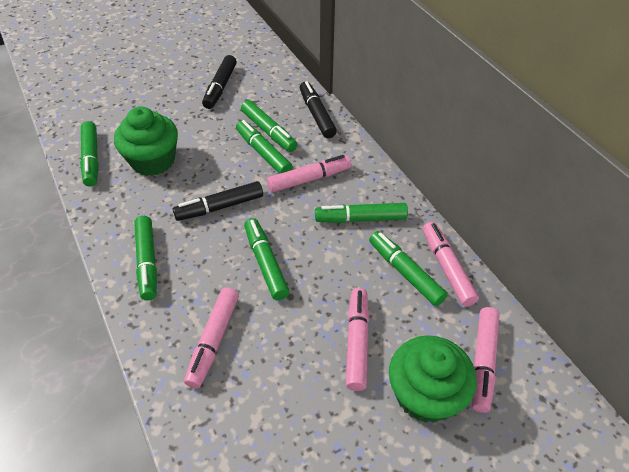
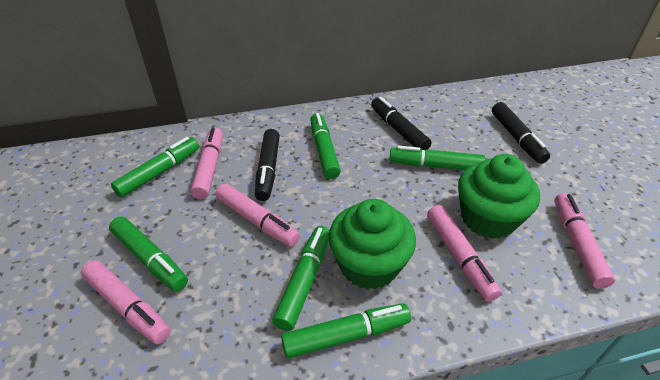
green marker: [80,121,99,187] [134,216,157,300] [236,120,293,174] [241,100,298,152] [244,218,290,300] [315,203,408,223] [369,231,448,306] = 7 -> [109,216,188,292] [111,137,199,198] [272,226,329,331] [281,303,411,358] [310,113,341,179] [389,146,486,170] = 6

